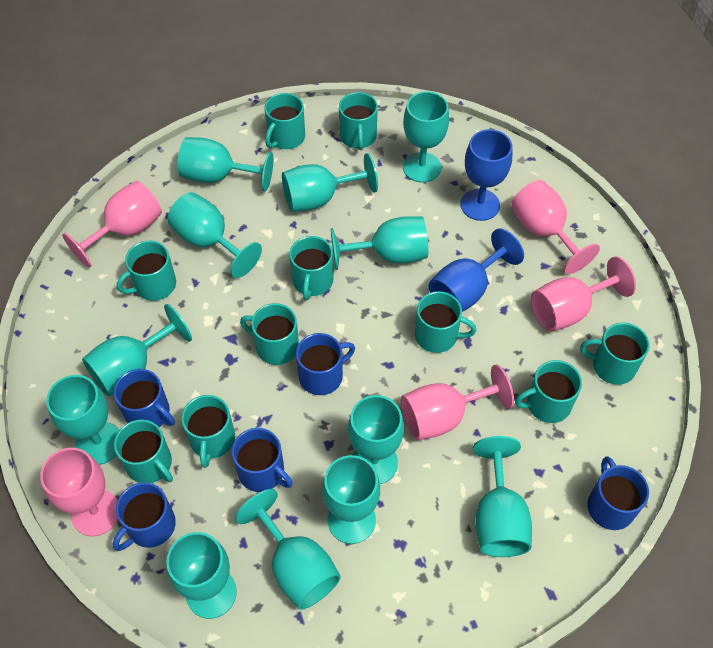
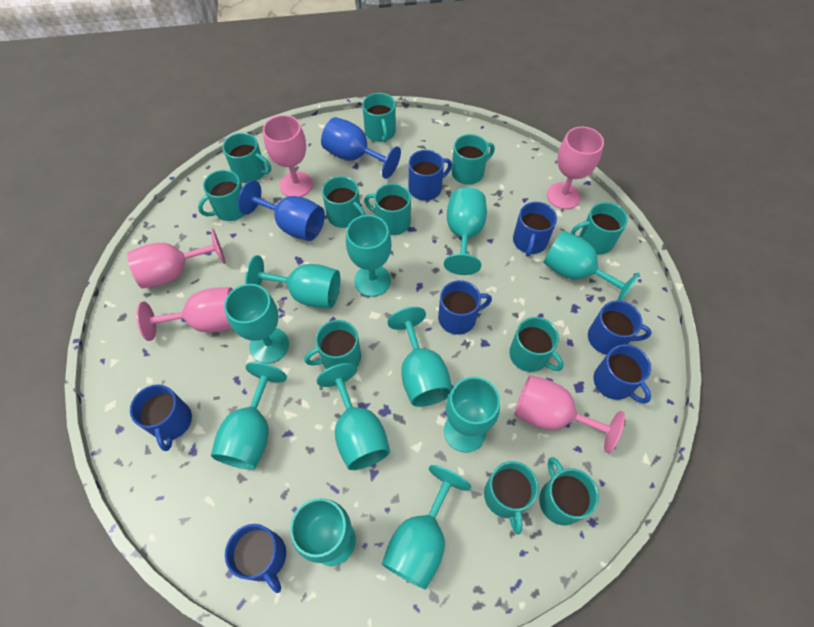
blue mug: [113,482,176,551] [114,369,175,427] [232,428,293,492] [296,333,355,395] [587,456,649,530] = 5 -> [130,385,192,451] [225,524,286,593] [409,150,452,201] [438,280,492,335] [513,202,557,257] [588,300,652,355] [594,344,651,404] = 7
turquoise goblet: [46,375,119,465] [82,304,192,396] [166,532,237,619] [168,192,262,278] [178,137,273,192] [235,489,341,610] [282,153,378,212] [322,455,380,544] [331,216,428,270] [348,395,404,484] [403,91,449,183] [473,436,532,557] = 12 -> [211,362,287,470] [224,284,289,364] [245,255,340,308] [290,498,356,566] [317,363,390,470] [346,215,392,297] [382,465,471,590] [387,307,452,407] [444,187,487,275] [444,377,500,452] [543,230,640,301] = 11
turquoise mug: [114,420,173,483] [117,241,176,301] [181,395,235,468] [240,303,299,365] [265,93,305,149] [289,236,334,300] [339,92,378,150] [415,291,476,353] [515,360,582,423] [580,323,650,385] = 10 -> [198,170,245,221] [223,133,271,183] [304,320,361,369] [322,176,366,228] [362,93,396,142] [364,183,411,235] [452,134,495,185] [484,461,539,534] [509,317,564,372] [539,457,599,525] [571,202,628,255] = 11

